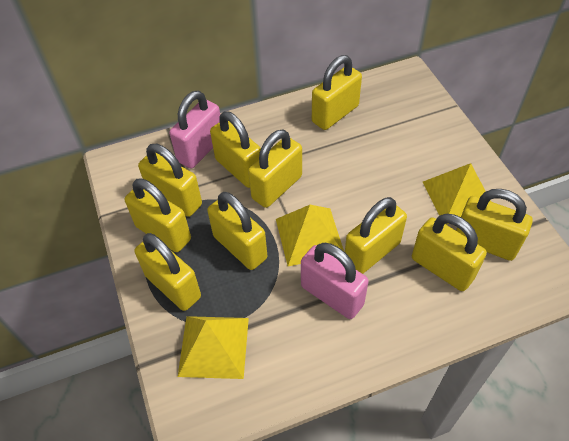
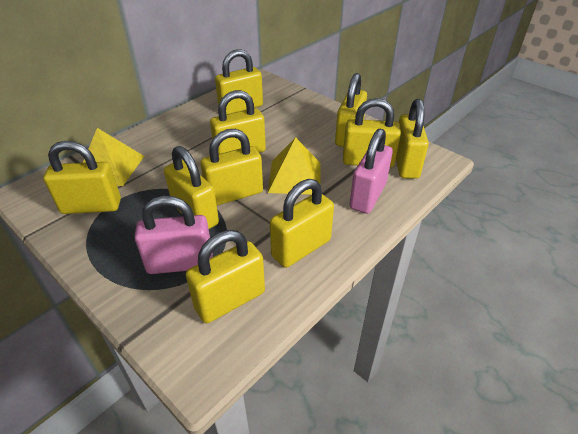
yellow pyramid: [178,316,249,379] [276,205,344,266] [423,163,491,225] = 3 -> [83,128,144,186] [268,137,321,195] = 2

